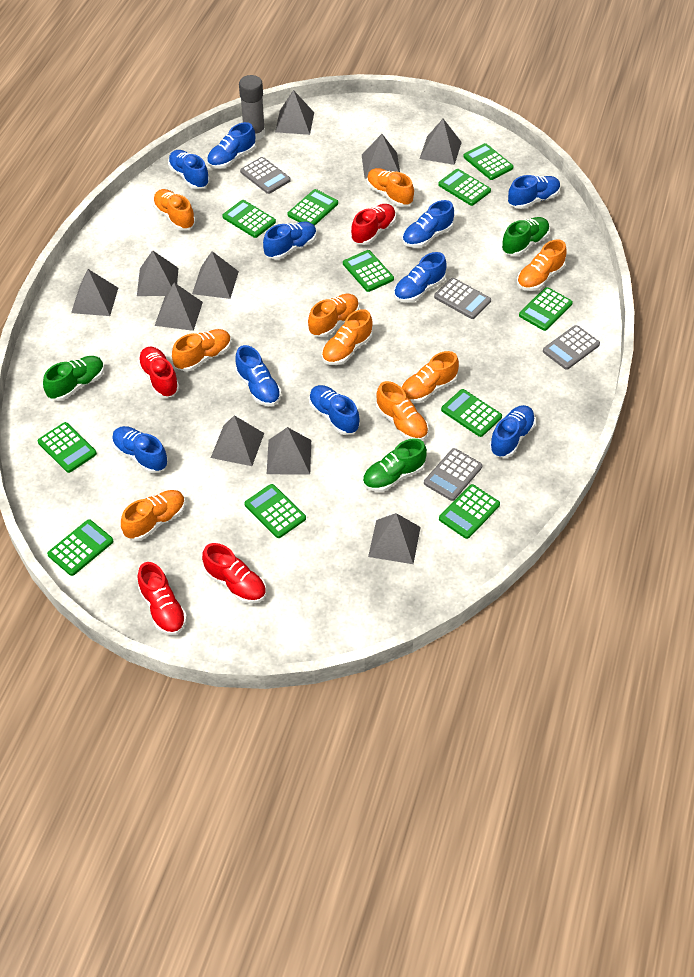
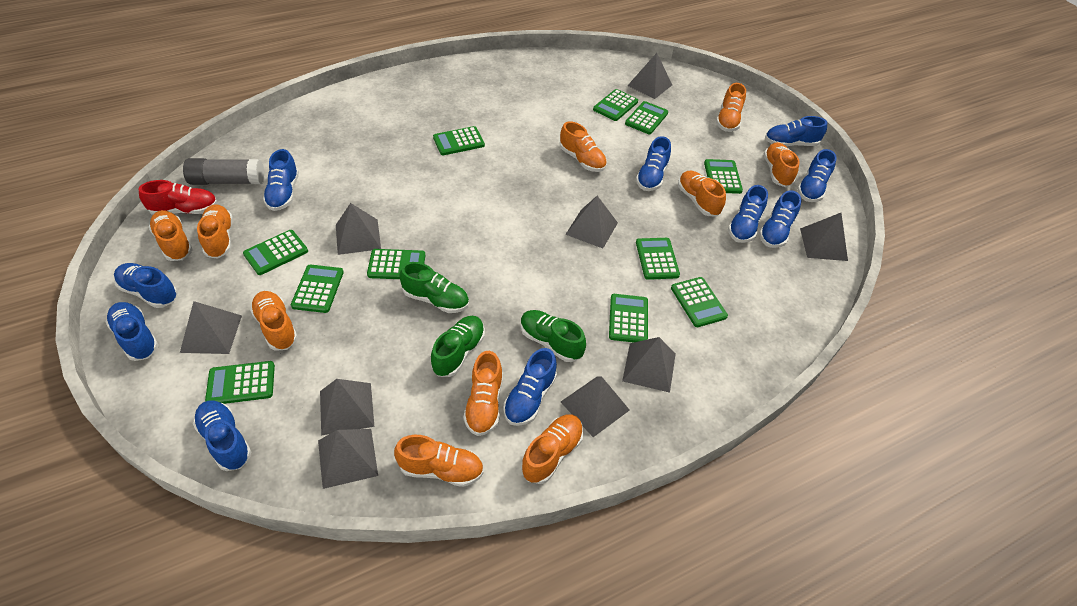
grey calculator: [240,157,291,194] [424,448,482,501] [434,278,491,319] [543,325,600,370] = 4 -> none = 0
grey pyramid: [71,269,118,316] [137,250,179,296] [155,283,203,331] [192,251,239,299] [211,415,264,466] [267,427,311,475] [275,90,314,135] [362,134,400,179] [368,513,421,564] [420,119,462,165] = 10 -> [180,301,242,354] [318,429,378,489] [320,379,374,436] [336,203,381,255] [561,376,630,437] [565,196,618,249] [622,337,676,393] [627,53,672,99] [800,213,848,261] = 9
orange shoe: [121,490,185,541] [153,189,195,230] [172,329,231,371] [308,294,359,337] [322,309,373,365] [367,168,414,207] [376,381,429,441] [401,351,459,403] [517,239,567,291] = 9 -> [149,210,193,261] [197,204,233,259] [250,291,298,351] [394,435,484,487] [463,351,503,436] [521,414,584,484] [560,121,607,172] [678,171,726,216] [716,83,746,132] [764,142,800,187] = 10
red shoe: [138,347,179,398] [138,562,187,635] [202,543,266,604] [351,204,396,245] = 4 -> [139,180,218,215] = 1

